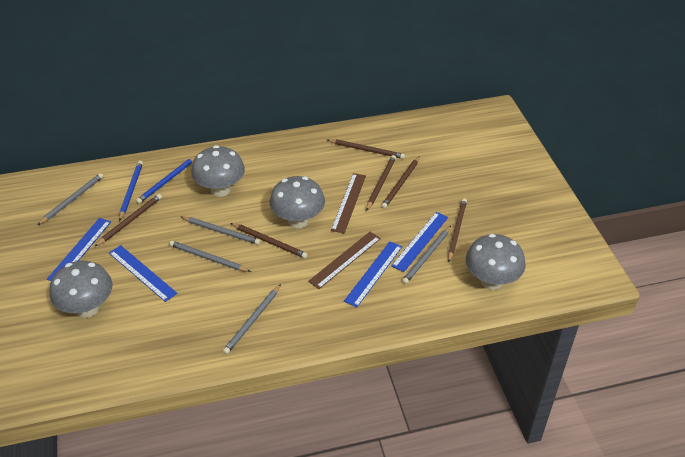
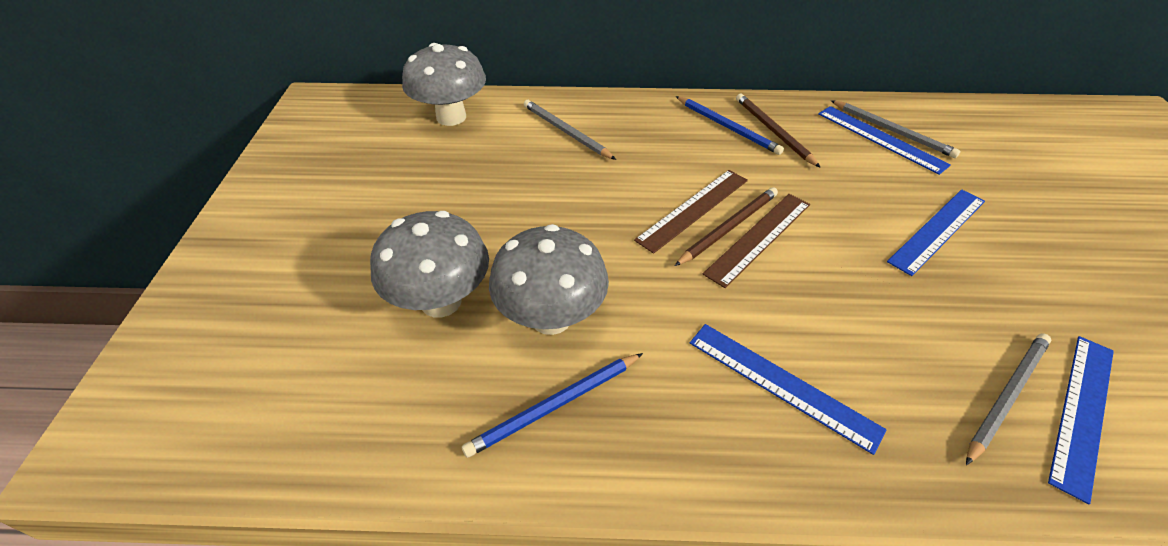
brown pencil: [94,194,162,247] [230,223,308,258] [328,139,405,159] [366,155,396,211] [381,156,420,209] [448,198,467,262] = 6 -> [675,187,778,266] [736,94,821,168] = 2
grey mushroom: [50,261,112,317] [191,145,245,197] [270,176,325,228] [466,234,526,290] = 4 -> [370,211,489,318] [402,43,486,126] [489,224,609,335] = 3
grey pencil: [38,173,104,225] [169,241,251,272] [181,217,261,245] [223,284,281,354] [402,226,451,284] = 5 -> [524,100,616,160] [830,100,960,158] [966,334,1051,465] = 3

